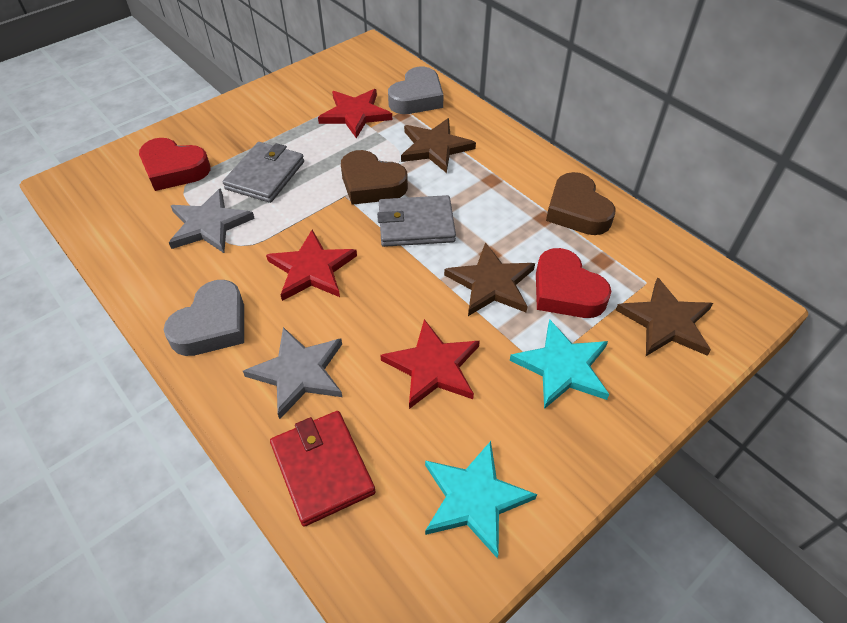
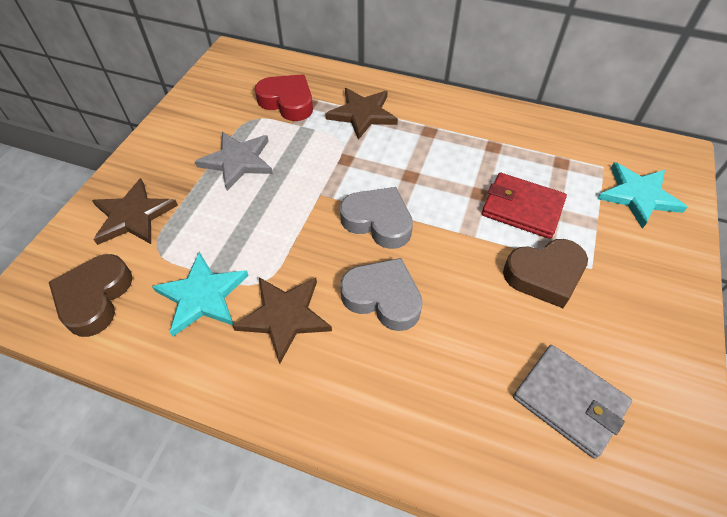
grey star: [169,188,255,253] [243,327,342,419] = 2 -> [195,132,273,191] = 1
grey wallet: [223,142,304,203] [377,195,456,247] = 2 -> [513,345,632,459] = 1
red heart: [139,138,211,191] [536,248,611,318] = 2 -> [255,74,313,121] = 1
red star: [266,230,357,301] [318,89,392,138] [380,319,480,409] = 3 -> none = 0

